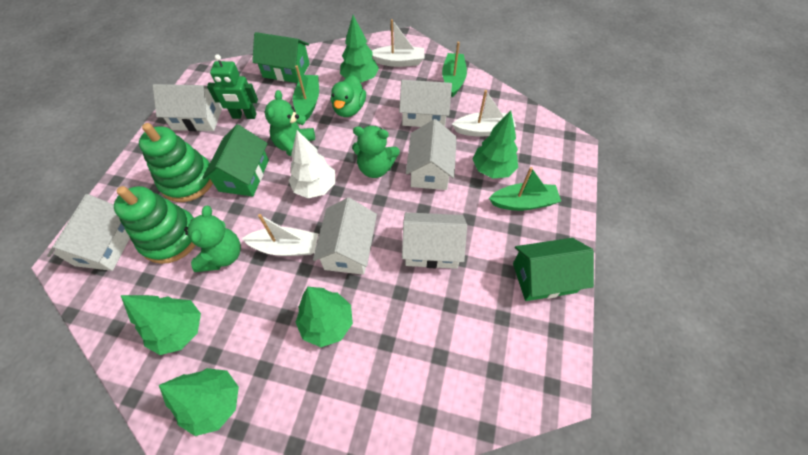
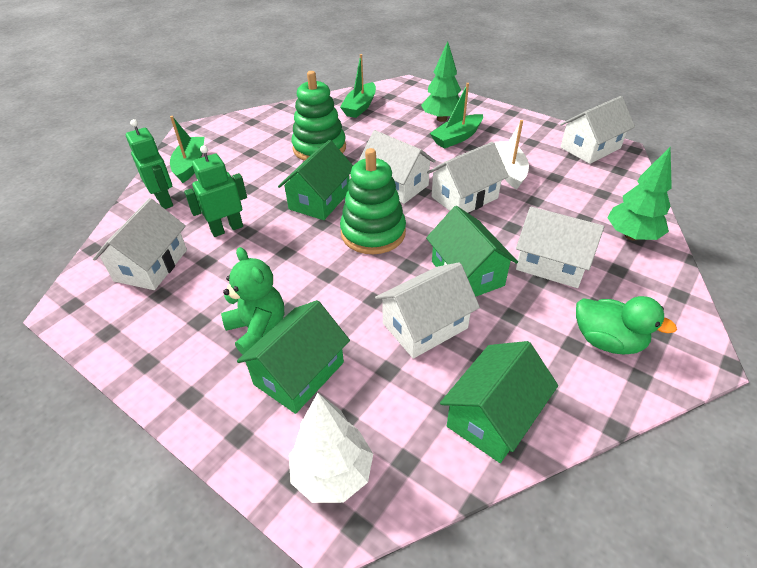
green house: [203,125,269,197] [252,32,310,83] [513,238,594,301] = 3 -> [237,300,350,414] [278,140,353,220] [426,206,518,297] [440,341,558,463] = 4
green robot: [207,54,258,119] = 1 -> [126,119,173,209] [184,145,247,237] = 2
green teddy bear: [184,206,241,272] [265,90,315,157] [352,126,400,178] = 3 -> [221,247,284,355] = 1
green tree: [120,295,201,355] [159,368,239,436] [296,287,353,347] [340,15,379,83] [473,110,518,179] = 5 -> [421,41,461,122] [607,147,672,241] = 2
white boat: [242,214,318,256] [372,19,424,67] [452,90,516,137] = 3 -> [495,120,529,189] = 1

